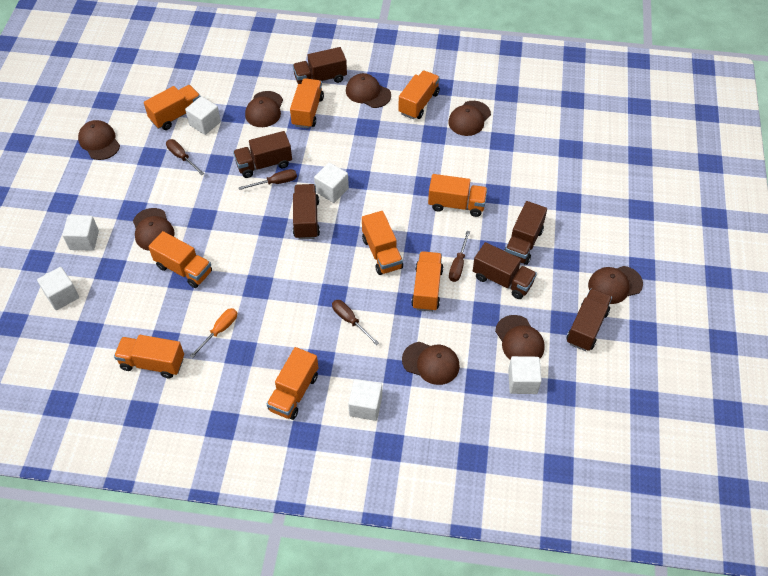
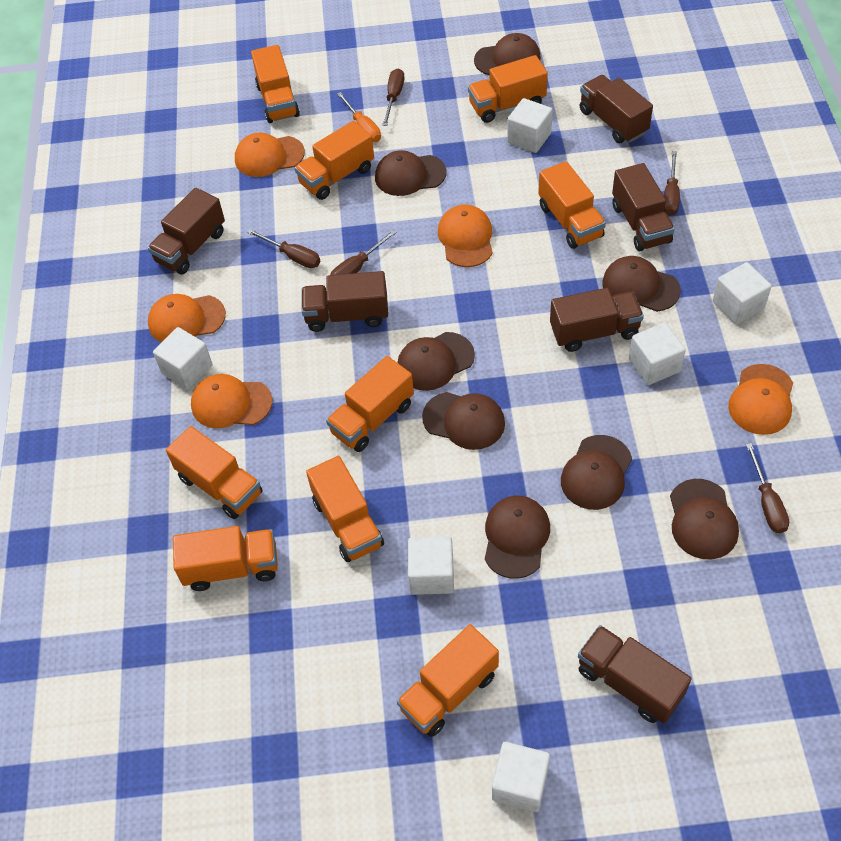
brown screwdriver: [166,139,204,175] [239,169,297,190] [332,300,379,345] [449,231,470,282] = 4 -> [247,229,321,268] [330,230,396,275] [382,69,404,126] [664,151,680,216] [746,443,789,533] = 5
orange cap: none = 0 -> [148,294,226,342] [191,374,272,428] [235,133,305,177] [438,205,493,267] [728,364,793,435] = 5

